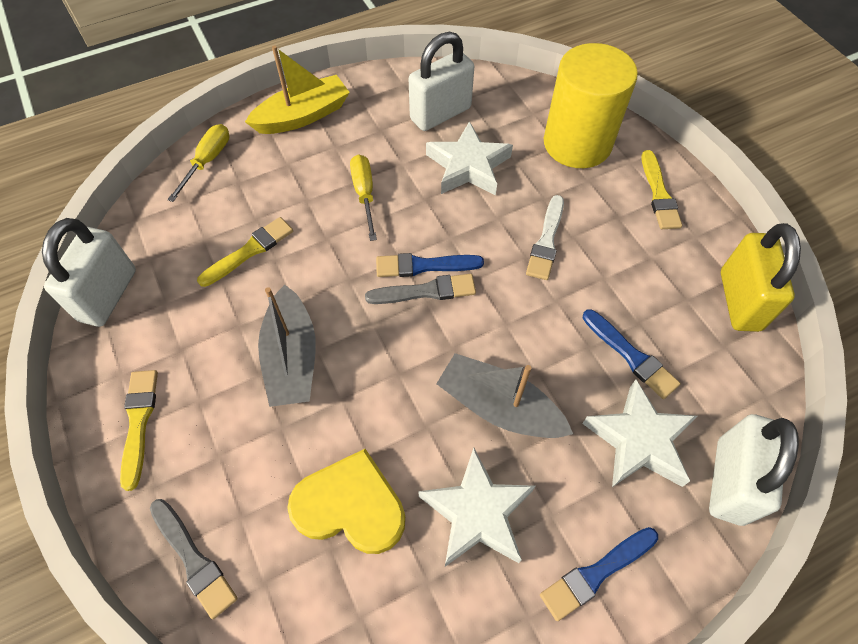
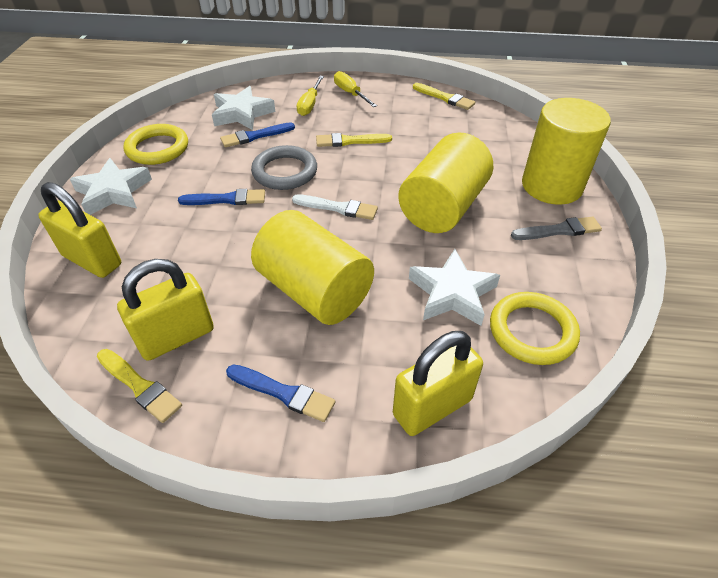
grey boat: [258,285,316,407] [436,353,573,438] = 2 -> none = 0
grey brush: [150,499,238,619] [365,274,476,304] = 2 -> [511,217,602,240] = 1
grey ring: none = 0 -> [251,145,317,190] = 1
white padlock: [42,218,136,327] [409,32,474,131] [709,414,799,526] = 3 -> none = 0
yellow boat: [245,45,350,134] = 1 -> none = 0
yellow cylinder: [544,43,638,168] = 1 -> [251,210,374,325] [398,132,493,233] [522,98,611,205] = 3
yellow heart: [287,449,405,554] = 1 -> none = 0
yellow padlock: [721,223,801,332] = 1 -> [38,182,121,278] [117,259,214,361] [393,331,483,436] = 3
yellow ring: none = 0 -> [123,124,188,165] [490,292,580,365] = 2

